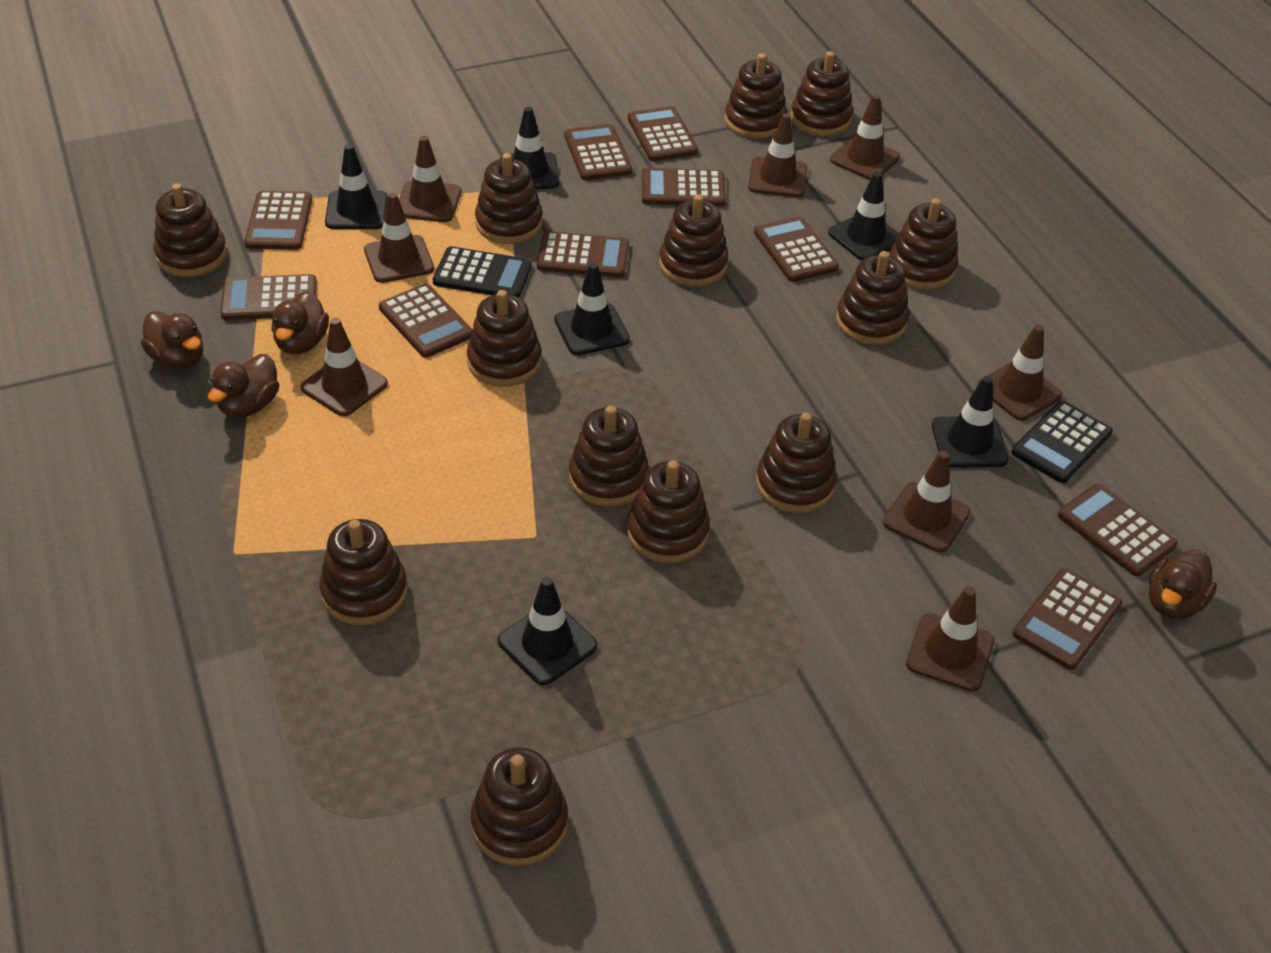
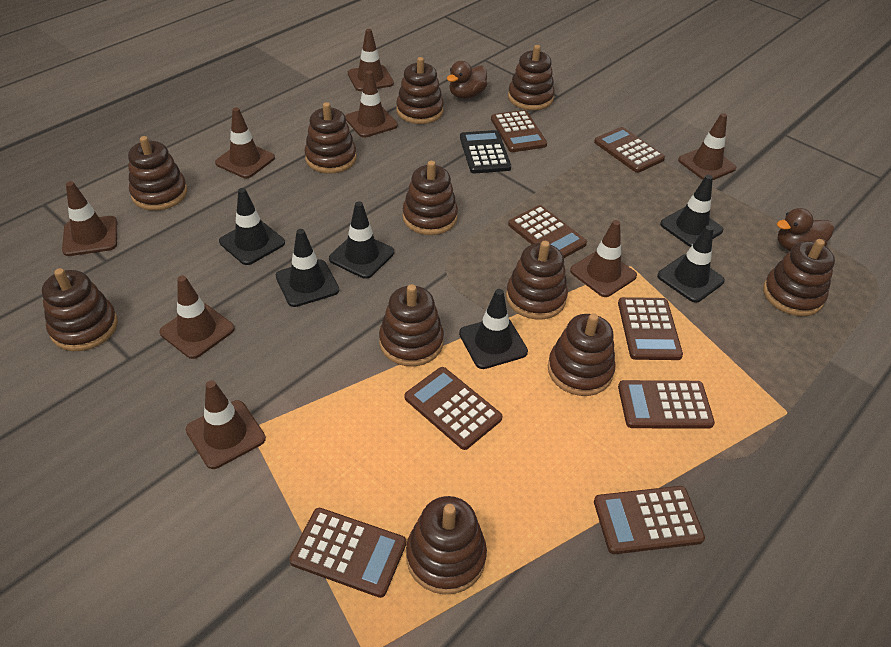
black calculator: [433,246,532,297] [1011,401,1113,483] = 2 -> [460,130,511,173] = 1
brown calculator: [220,274,317,320] [244,191,312,250] [379,284,472,358] [537,231,629,278] [564,124,632,180] [628,106,698,161] [642,168,726,206] [754,216,839,282] [1012,568,1123,670] [1057,484,1178,576] = 10 -> [289,508,406,598] [405,367,502,450] [491,110,547,152] [508,205,587,258] [594,127,665,173] [594,486,705,554] [618,297,683,360] [618,380,715,429] = 8
brown duck: [141,311,203,369] [208,354,279,418] [272,291,329,354] [1149,549,1217,619] = 4 -> [447,61,487,99] [777,208,834,251] = 2
brown stacking toy: [154,183,227,277] [319,519,408,625] [467,290,541,387] [471,747,568,866] [475,153,543,244] [569,406,649,506] [627,461,710,563] [659,194,729,287] [724,53,787,139] [756,413,837,513] [790,51,853,136] [836,251,909,345] [890,198,958,290] = 13 -> [42,268,118,351] [128,136,187,211] [305,102,357,174] [379,284,444,366] [396,57,444,124] [403,161,458,235] [406,496,487,595] [506,241,568,320] [508,45,555,110] [548,313,615,396] [763,239,835,316] = 11

